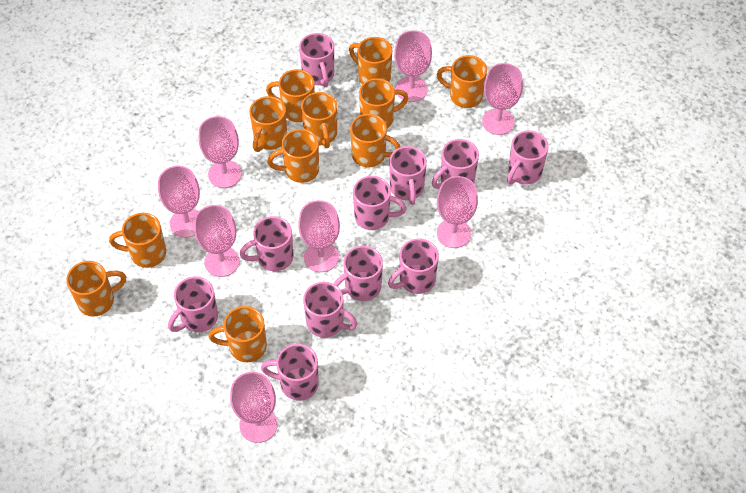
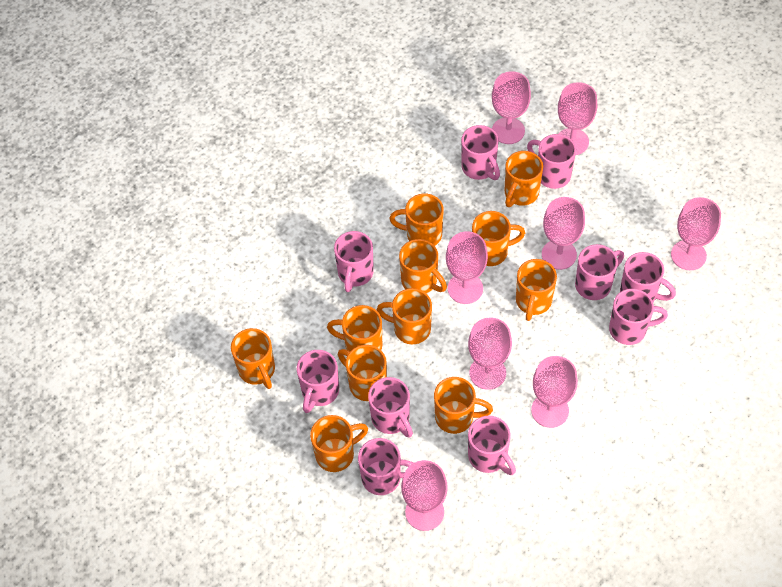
pink mug: [168,276,218,332] [240,216,293,271] [261,344,319,401] [299,33,334,87] [303,282,358,338] [333,246,383,301] [353,176,407,230] [388,238,439,294] [389,146,427,205] [432,139,479,189] [507,130,549,185] = 11 -> [297,350,339,413] [334,231,374,292] [358,438,413,495] [368,377,413,438] [461,125,500,180] [468,416,516,475] [527,134,576,189] [575,244,624,300] [609,289,668,345] [620,252,676,302] = 10

